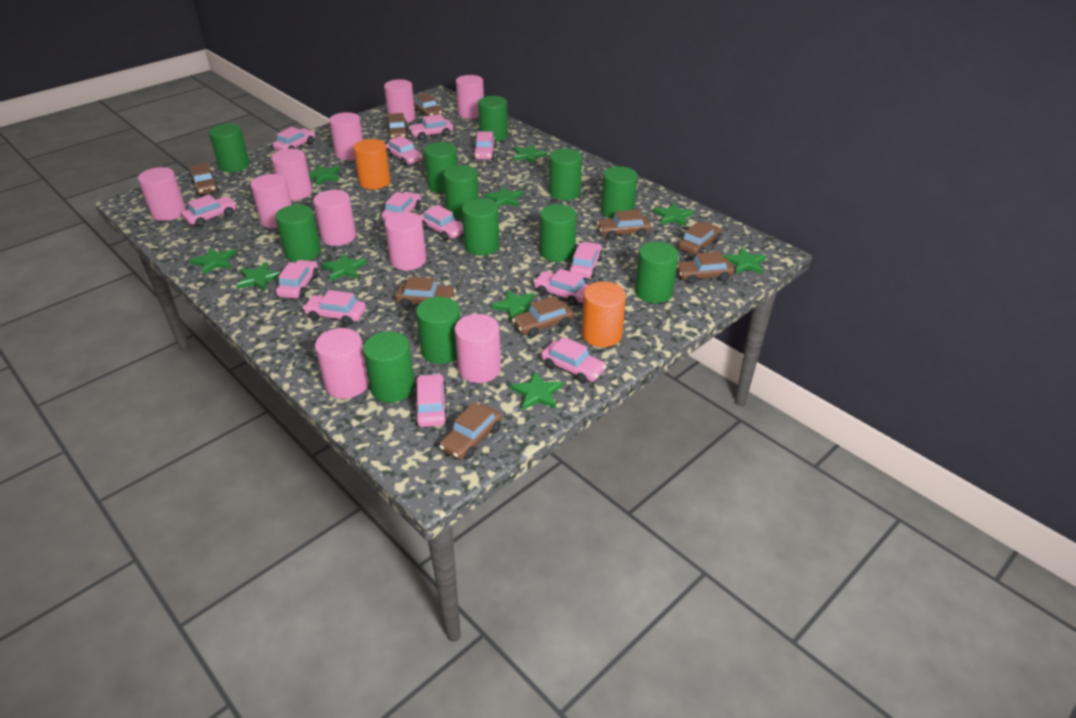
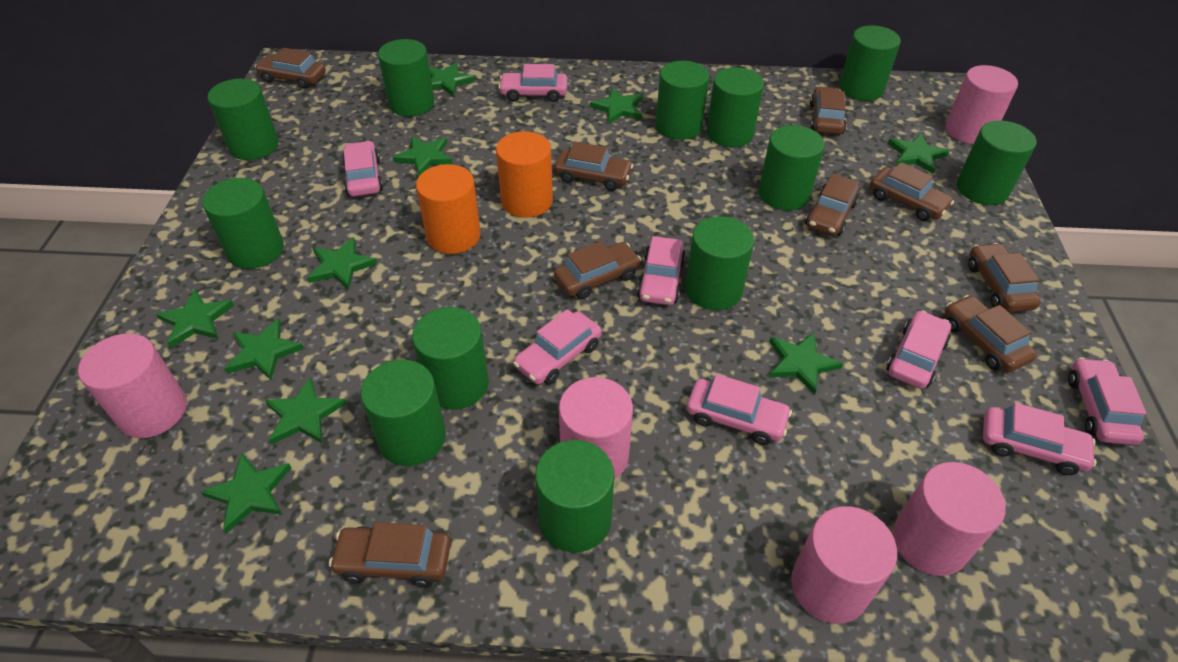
pink car: [182,195,236,227] [273,127,315,151] [276,260,318,299] [303,290,366,325] [382,192,421,220] [386,136,423,166] [409,114,453,140] [414,374,448,427] [420,205,464,241] [473,131,496,160] [533,269,589,306] [541,337,606,384] [569,242,603,279] = 13 -> [342,141,383,197] [498,64,567,102] [513,309,602,385] [637,236,686,305] [687,374,792,445] [886,310,951,389] [983,403,1097,475] [1068,357,1147,445] = 8
pink cylinder: [138,167,186,221] [251,174,292,228] [271,149,312,200] [313,190,356,246] [315,328,369,399] [329,112,363,160] [384,79,416,123] [385,212,426,270] [455,314,501,383] [456,75,484,119] = 10 -> [78,333,187,438] [559,377,633,479] [791,506,897,624] [893,462,1006,576] [945,65,1018,144] = 5

